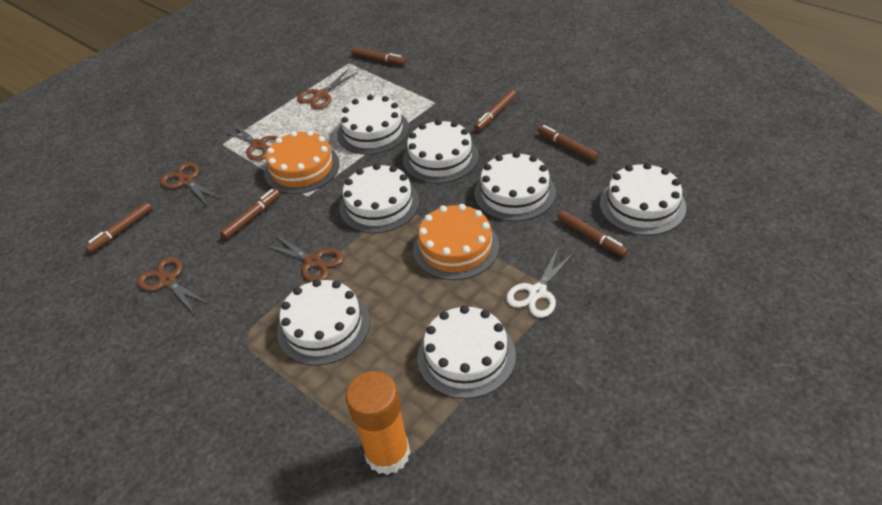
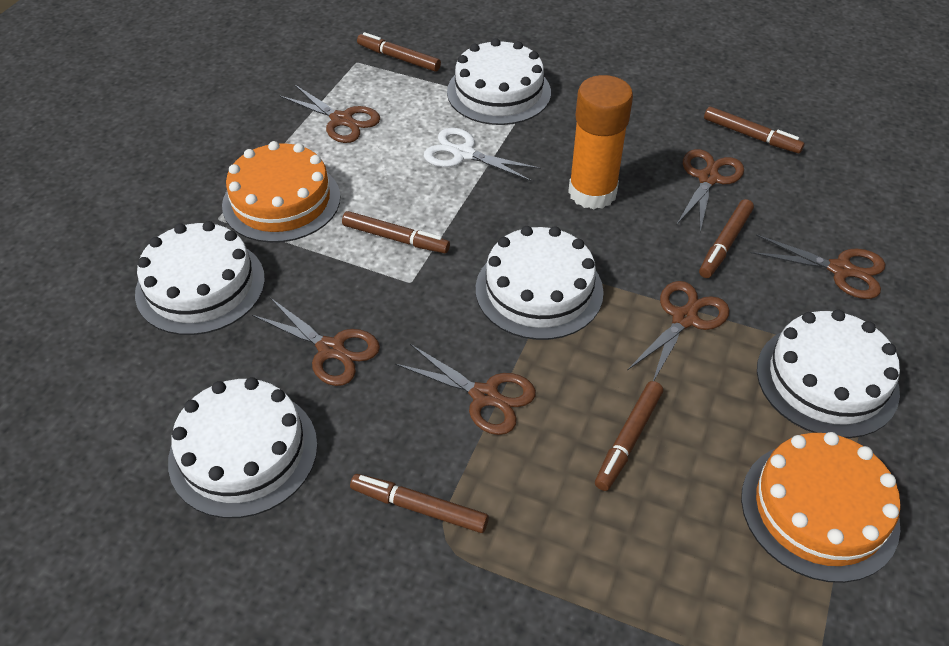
brown scissors: [137,257,209,314] [160,162,221,206] [221,122,280,161] [264,233,344,282] [297,70,358,109] = 5 -> [252,298,380,386] [280,84,380,143] [395,344,536,435] [627,281,730,381] [677,149,744,232] [751,234,885,299] = 6
white cake: [277,279,370,366] [337,95,409,154] [339,164,420,233] [403,119,479,183] [417,305,516,399] [474,151,556,221] [600,163,686,235] = 7 -> [135,221,265,335] [168,377,318,518] [447,38,551,125] [476,226,604,340] [757,310,900,438] = 5

